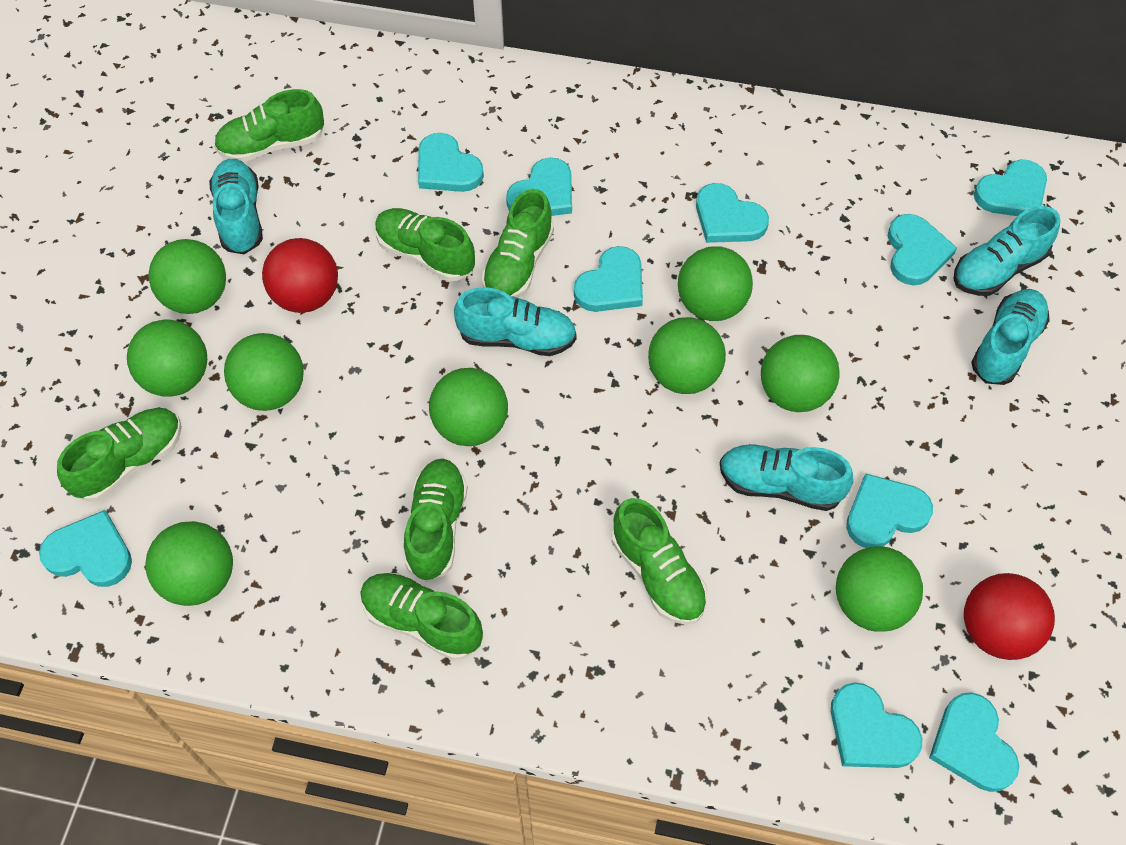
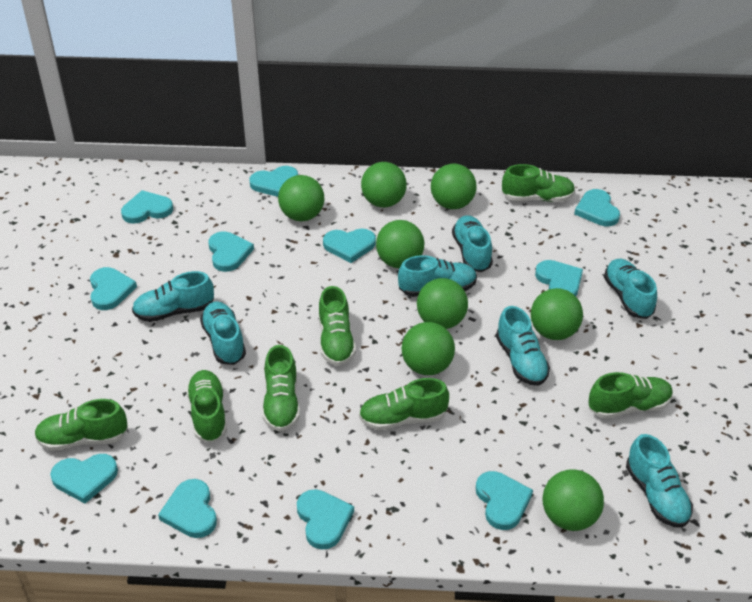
green ball: [127,319,207,397] [145,521,233,606] [149,239,226,314] [224,333,304,411] [429,368,508,446] [648,317,726,394] [678,246,753,321] [761,335,840,412] [836,546,923,632] = 9 -> [278,175,324,221] [361,162,407,207] [376,220,424,268] [402,322,455,375] [417,278,468,329] [431,164,476,209] [531,288,583,340] [543,469,604,531] = 8
red ball: [262,238,338,313] [964,573,1055,660] = 2 -> none = 0
turquoise heart: [39,510,132,587] [418,133,484,192] [506,158,572,216] [574,246,643,312] [696,183,769,243] [831,682,922,768] [846,474,933,548] [888,214,957,285] [929,692,1019,792] [974,160,1047,216] = 10 -> [50,454,118,504] [90,267,137,310] [121,190,173,224] [158,479,217,538] [208,231,254,272] [249,166,298,197] [297,489,354,550] [323,229,376,263] [476,471,533,530] [535,260,583,296] [574,189,620,226] = 11
turquoise shoe: [209,159,263,254] [454,288,577,356] [720,444,853,511] [954,206,1060,296] [971,289,1050,385] = 5 -> [132,271,214,322] [200,301,246,365] [398,255,477,297] [452,215,493,272] [496,306,550,386] [604,259,657,319] [626,434,693,528] = 7

